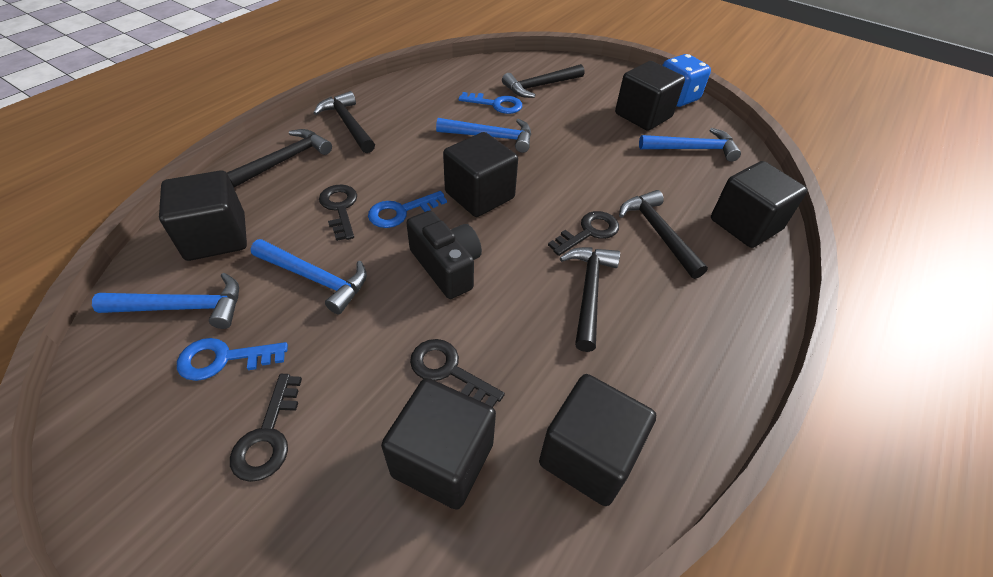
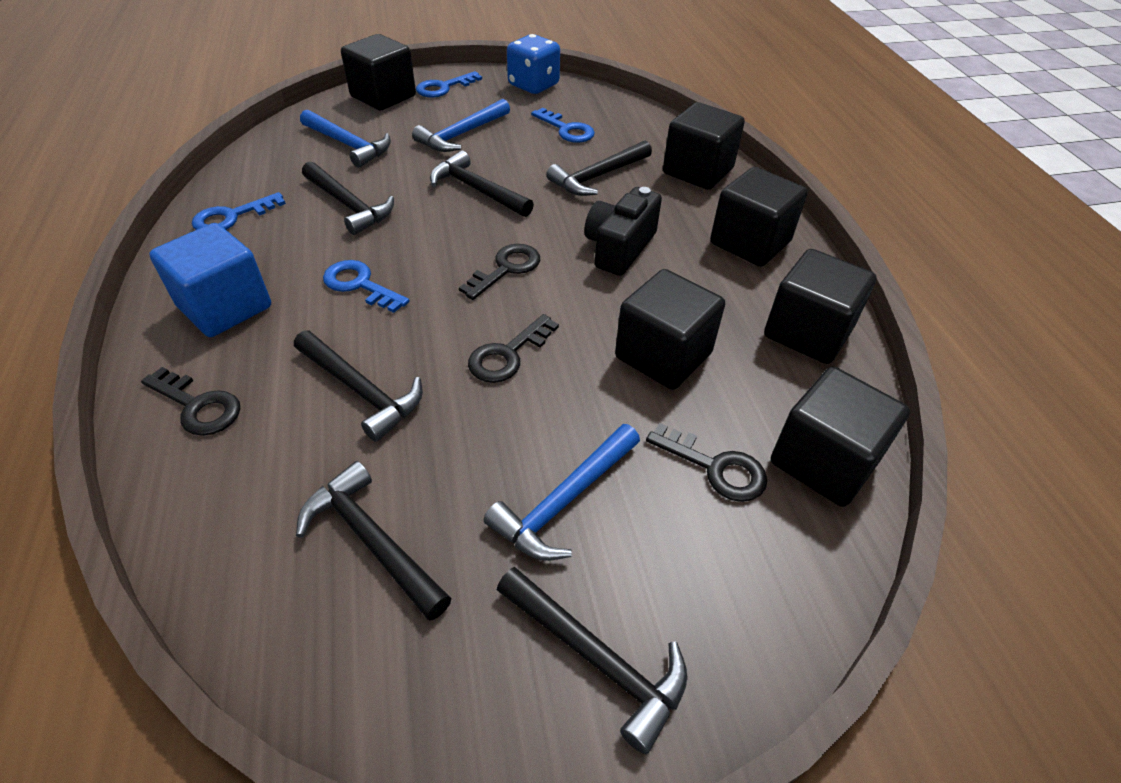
black hammer: [227,129,332,187] [313,91,375,153] [502,64,585,98] [560,247,620,352] [619,190,708,279] = 5 -> [294,331,423,442] [296,461,452,621] [302,162,394,235] [430,150,534,217] [497,567,688,754] [546,141,652,196] = 6
blue cube: none = 0 -> [149,223,271,337] = 1
blue hammer: [92,273,239,329] [251,239,367,314] [436,118,531,153] [639,128,741,162] = 4 -> [300,110,391,168] [412,99,510,152] [484,424,640,561] = 3
blue key: [177,338,288,381] [368,191,447,228] [458,92,522,114] = 3 -> [192,192,286,230] [323,260,410,313] [416,71,482,98] [531,108,595,143] = 4

